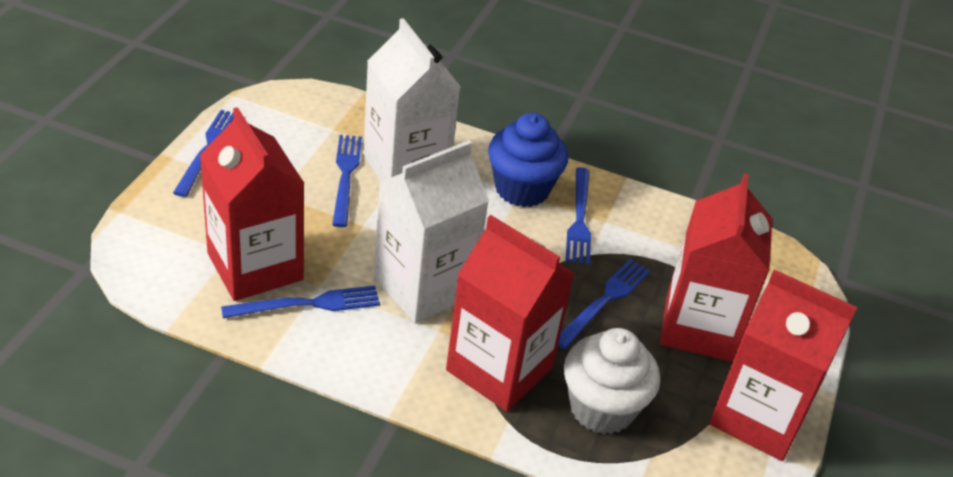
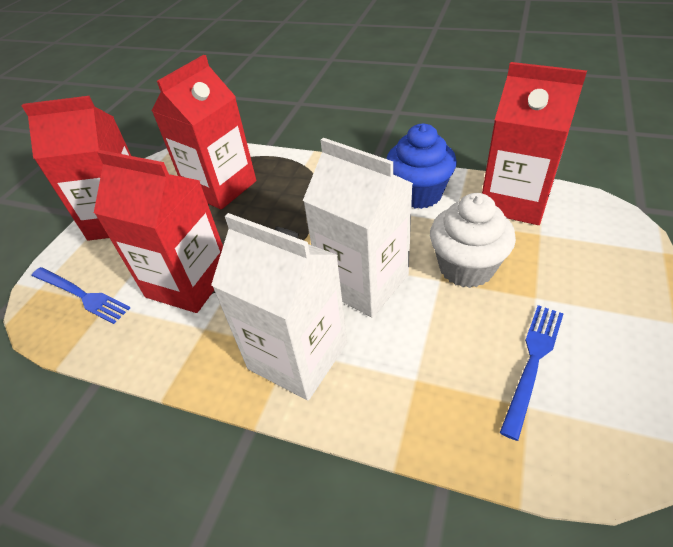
blue fork: [173,110,234,197] [221,285,380,318] [332,135,362,227] [558,259,650,349] [565,167,591,265] = 5 -> [32,267,130,324] [500,305,564,441] = 2

